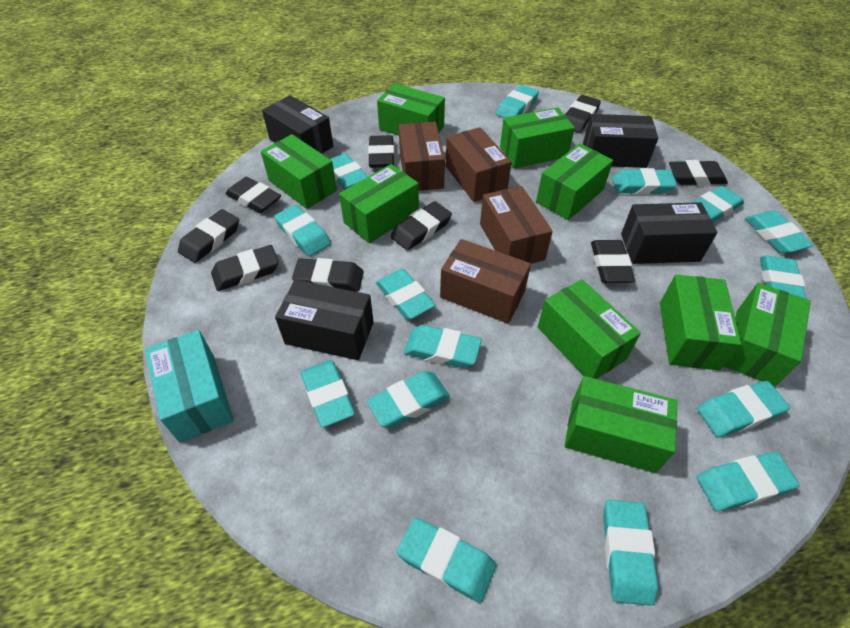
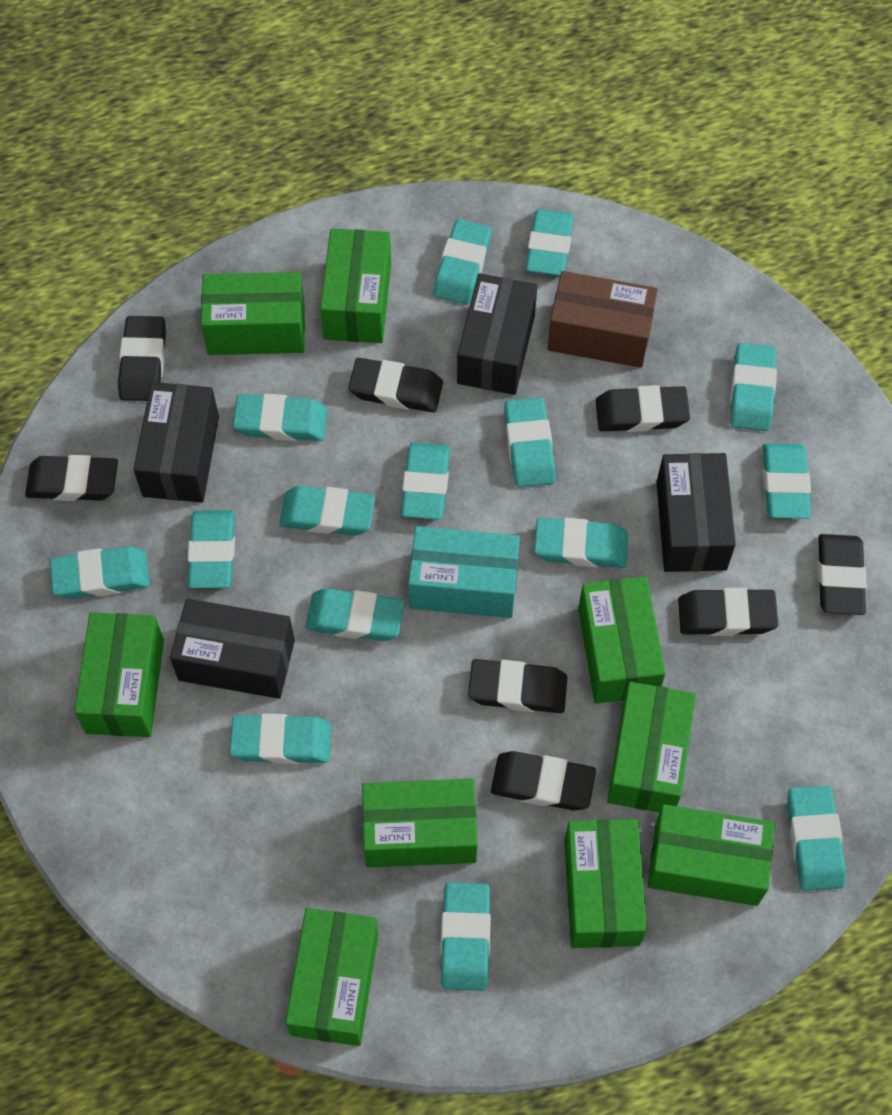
black eraser: [178,209,239,263] [211,245,279,291] [225,177,281,213] [292,258,364,292] [368,135,395,168] [391,201,452,250] [565,95,601,133] [591,240,635,283] [669,160,728,186] = 9 -> [25,455,118,501] [118,316,166,401] [348,358,443,412] [468,659,567,713] [491,751,596,811] [596,385,690,432] [678,588,778,636] [818,534,867,615] = 8
brown box: [399,122,445,191] [440,239,531,324] [446,127,512,202] [480,186,553,264] = 4 -> [547,271,658,368] = 1

